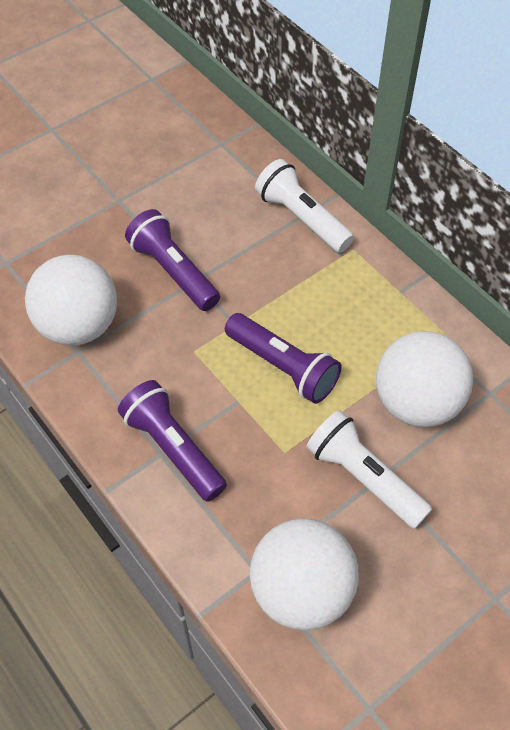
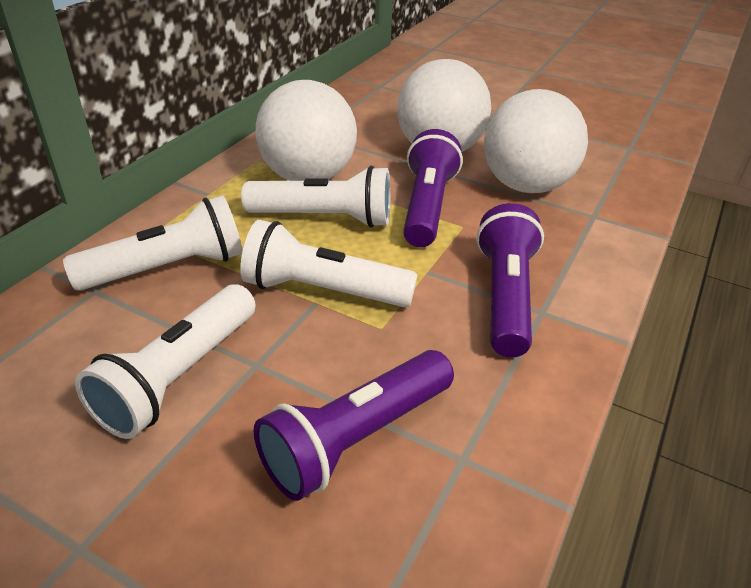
white flashlight: [255,159,354,253] [306,410,432,529] = 2 -> [63,195,243,291] [75,284,256,439] [240,220,418,307] [241,166,391,228] = 4

